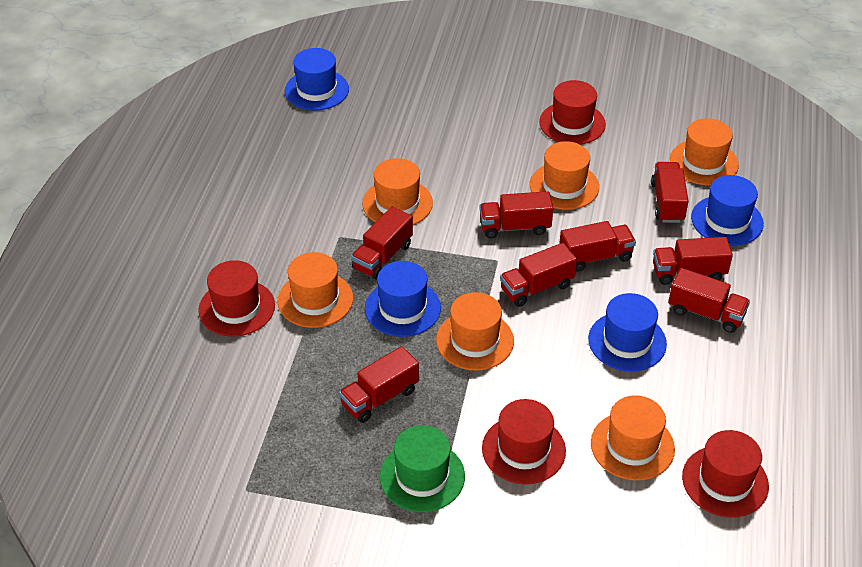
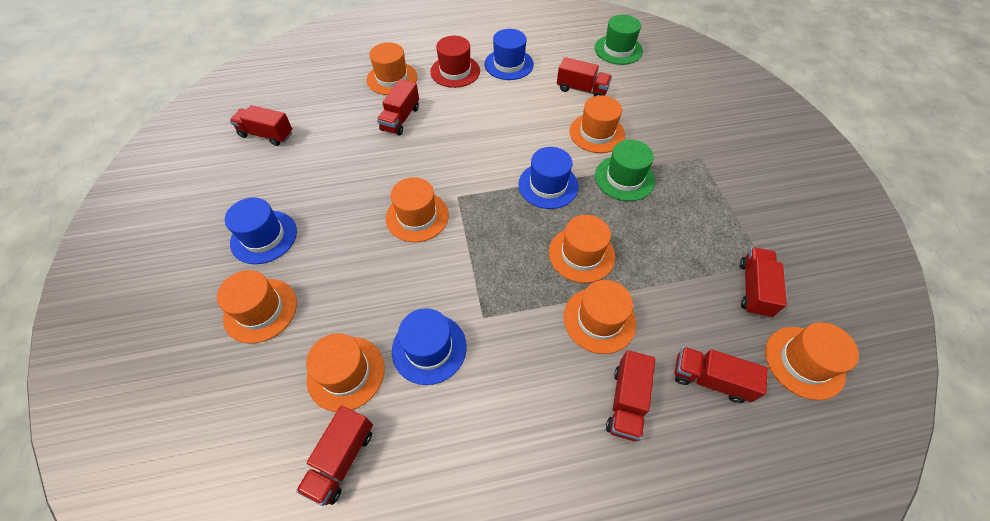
green hat: [380,425,465,512] = 1 -> [595,15,643,65] [595,140,655,201] = 2
orange hat: [277,252,353,328] [362,158,433,225] [436,292,514,371] [530,141,599,210] [591,395,675,481] [670,118,739,185] = 6 -> [217,270,297,344] [306,333,385,412] [367,42,417,95] [386,177,449,242] [549,215,615,283] [564,280,636,354] [569,96,625,153] [765,322,859,400] = 8
red hat: [198,260,275,336] [482,399,566,484] [539,80,606,144] [682,430,769,518] = 4 -> [430,36,480,88] = 1
red truck: [339,346,419,423] [351,207,413,279] [479,191,553,238] [500,243,577,307] [559,221,636,272] [651,162,689,223] [653,237,733,285] [668,268,750,333] = 8 -> [230,105,292,146] [296,406,373,506] [377,79,419,136] [557,57,612,96] [606,350,655,441] [675,347,768,403] [740,247,787,318] = 7

